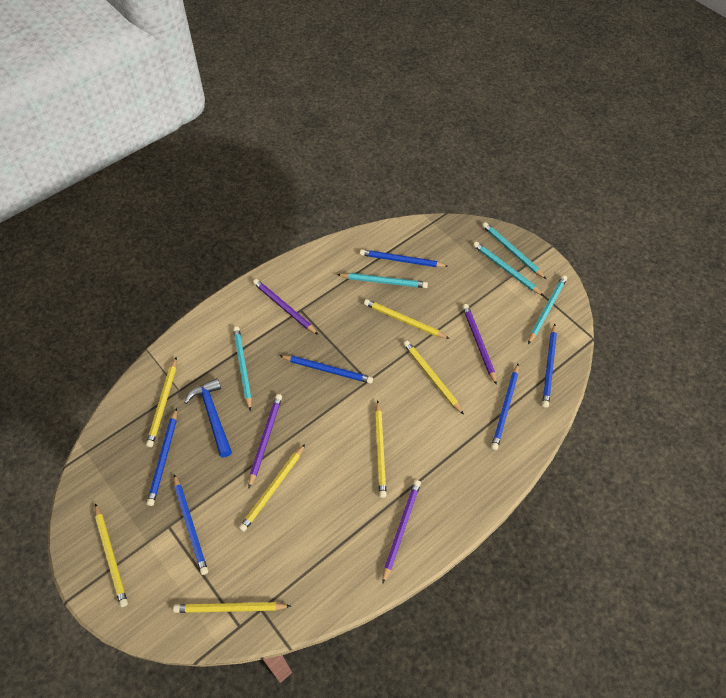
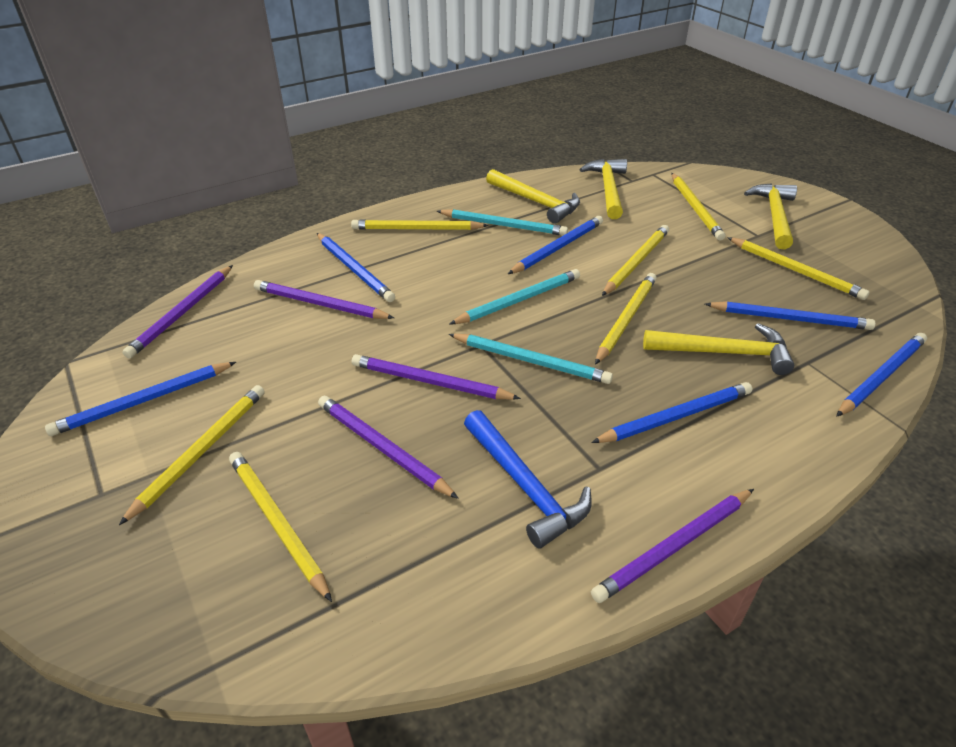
purple pencil: [249,394,282,488] [253,279,318,335] [382,480,421,584] [462,304,497,385] = 4 -> [122,265,233,359] [254,280,394,319] [318,396,459,499] [352,354,521,400] [591,489,754,603] = 5
turquoise pencil: [233,326,252,411] [337,273,428,288] [473,242,544,296] [482,222,546,279] [528,275,567,344] = 5 -> [437,209,568,236] [449,334,613,384] [450,269,580,324] = 3
yellow hammer: none = 0 -> [486,169,580,224] [579,159,627,219] [643,323,794,375] [744,183,797,250] = 4

